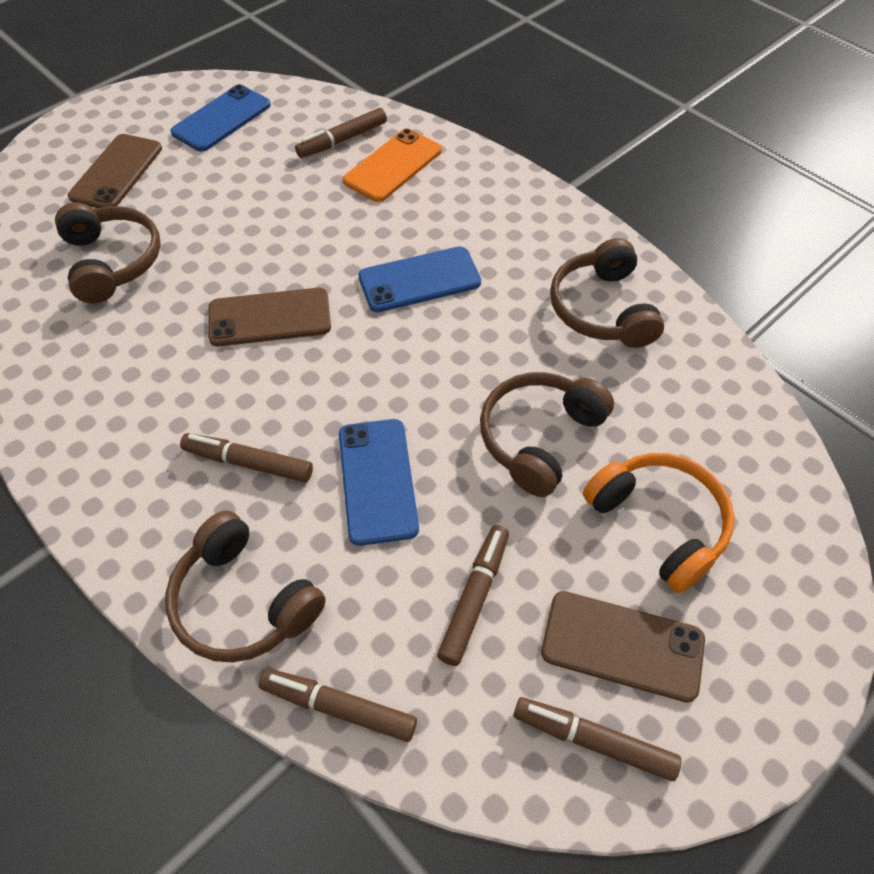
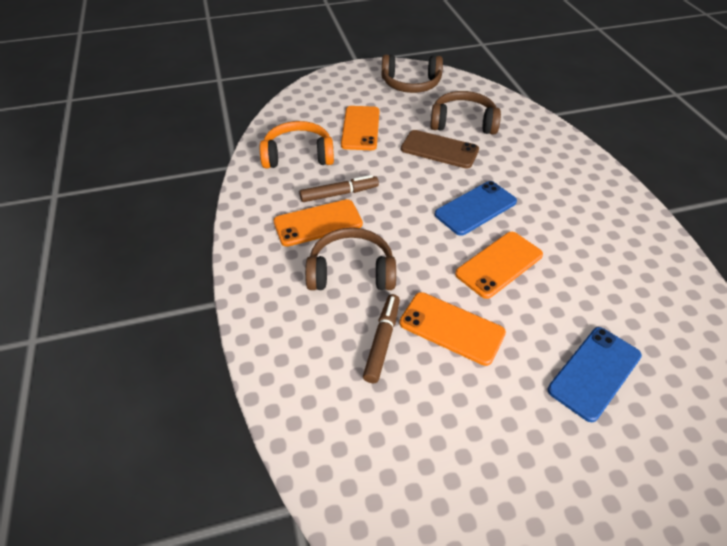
blue phone: [170,85,271,152] [339,419,419,546] [358,246,481,312] = 3 -> [435,181,517,236] [548,327,642,422] = 2
brown headphones: [55,202,161,303] [165,511,326,663] [480,372,614,497] [550,238,664,348] = 4 -> [305,228,396,290] [382,54,443,93] [430,91,501,135] = 3
brown marker: [180,433,313,482] [259,668,417,742] [295,108,387,158] [437,525,509,666] [514,697,681,781] = 5 -> [299,175,379,202] [363,294,400,383] = 2
brown phone: [68,134,162,208] [208,288,331,347] [541,591,705,702] = 3 -> [401,130,479,169] = 1
orange phone: [343,129,442,202] = 1 -> [274,199,363,247] [341,106,380,150] [399,292,506,366] [455,232,543,299] = 4

